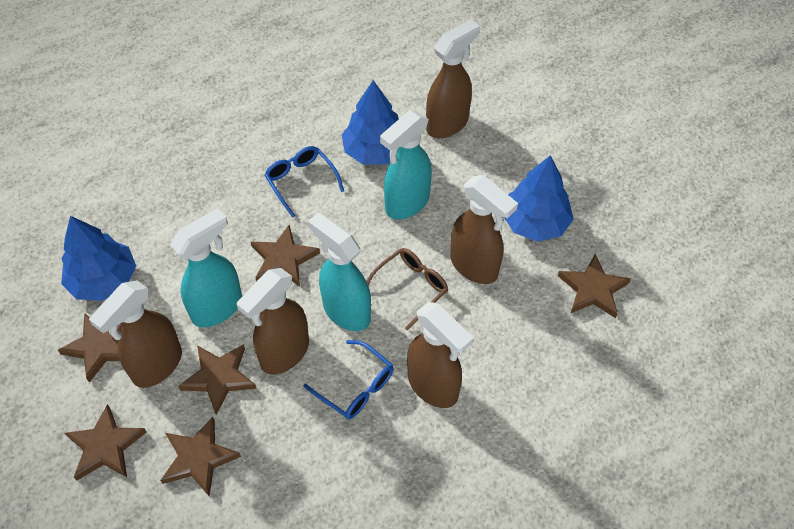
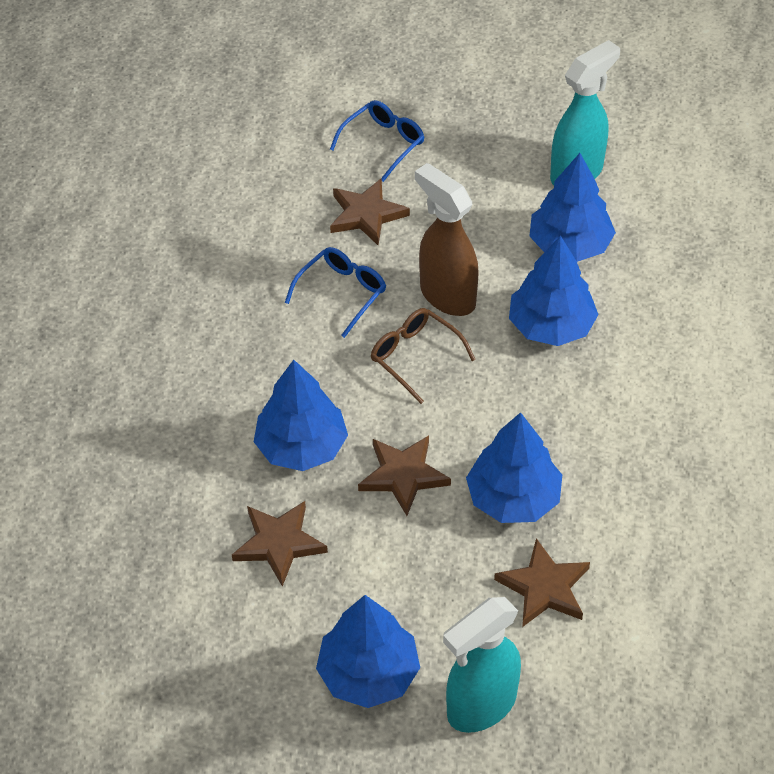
blue tree: [61,216,136,301] [342,80,399,165] [504,155,574,242] = 3 -> [254,360,348,471] [316,595,420,708] [466,412,562,523] [509,236,599,346] [529,153,616,262] = 5
brown spray bottle: [89,280,182,388] [237,268,309,375] [407,302,474,408] [426,19,480,138] [451,175,518,284] = 5 -> [415,163,479,316] = 1
brown star: [58,313,122,383] [65,404,146,480] [160,417,241,497] [178,344,257,415] [251,225,320,287] [558,254,631,318] = 6 -> [232,501,328,587] [330,179,410,245] [358,436,451,516] [494,538,590,627] = 4
turquoise spray bottle: [170,208,242,327] [308,212,371,331] [380,110,432,220] = 3 -> [443,597,521,733] [550,40,620,185] = 2

